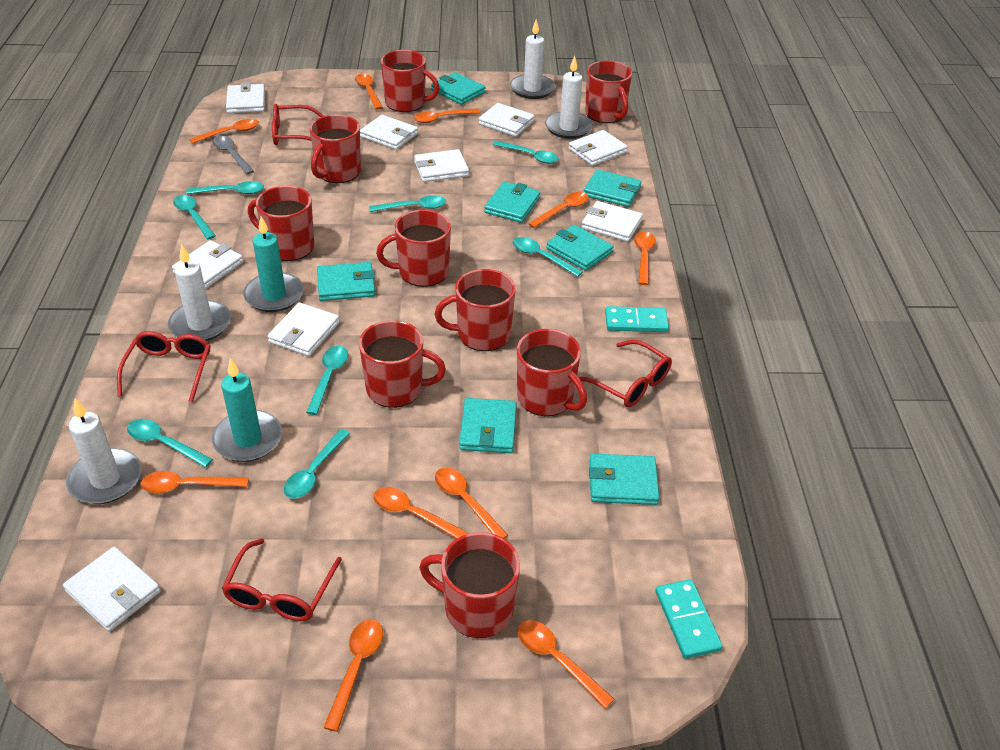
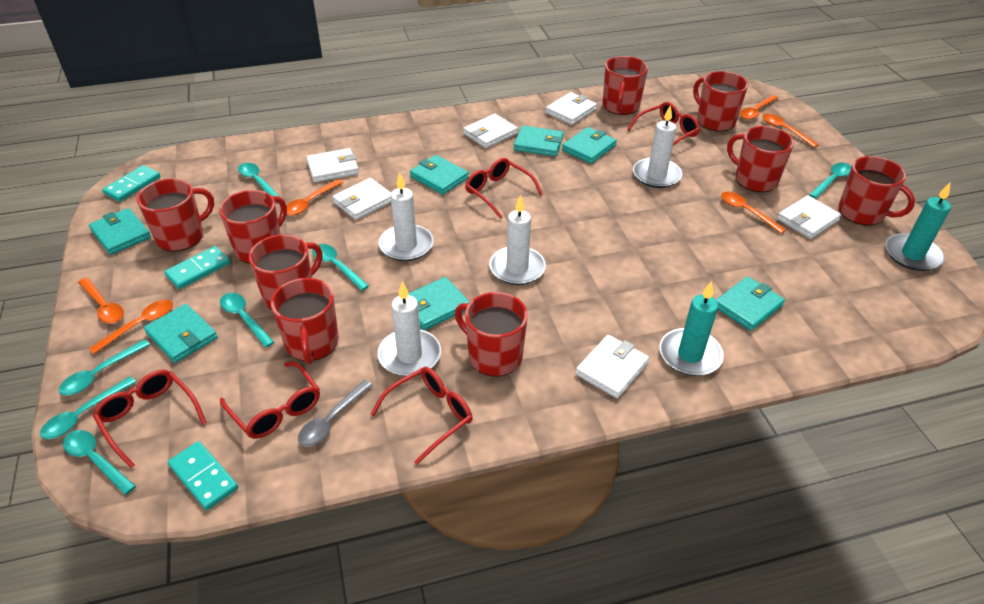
orange spoon: [141,471,249,493] [189,119,259,144] [323,619,383,732] [355,74,383,110] [373,487,469,539] [414,109,480,123] [435,468,508,539] [517,620,614,709] [528,192,589,228] [634,231,656,285] = 10 -> [78,278,124,324] [89,300,173,354] [286,179,343,215] [721,192,786,234] [740,95,778,120] [762,113,819,148] = 6
red glasses: [117,331,211,402] [222,538,342,621] [272,104,324,145] [579,340,672,407] = 4 -> [93,370,207,468] [220,362,320,439] [370,367,473,465] [465,158,543,219] [627,102,700,146] = 5
turquoise domino: [605,306,669,332] [655,579,723,659] = 2 -> [102,165,161,202] [164,246,230,289] [168,441,238,510] = 3
turquoise spoon: [127,419,213,467] [173,195,216,240] [186,181,264,194] [284,429,350,499] [306,346,348,415] [369,195,446,212] [493,141,558,164] [513,237,583,277] = 8 -> [40,376,136,439] [59,339,150,395] [63,430,136,495] [220,293,274,348] [238,163,281,198] [312,244,369,291] [809,163,852,199] = 7
white wallet: [63,547,161,632] [172,240,243,289] [226,82,265,113] [268,302,340,356] [360,115,418,150] [414,149,469,182] [479,103,535,137] [569,130,628,166] [581,201,643,242] = 9 -> [306,148,359,182] [332,178,391,220] [463,114,518,148] [545,92,597,125] [576,335,649,398] [777,195,841,239] = 6

